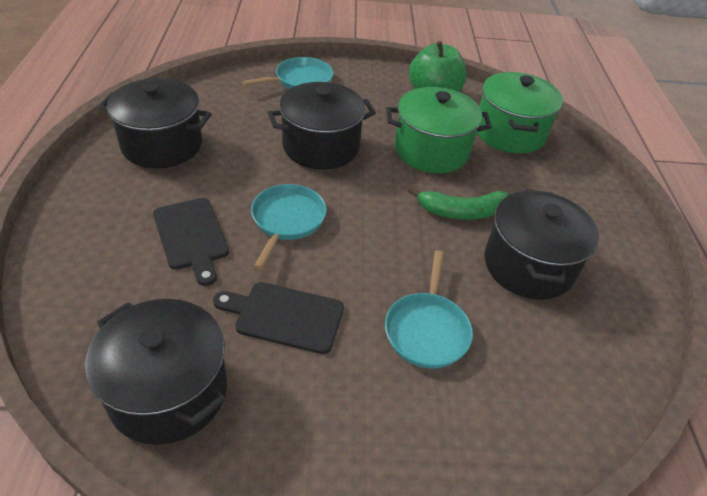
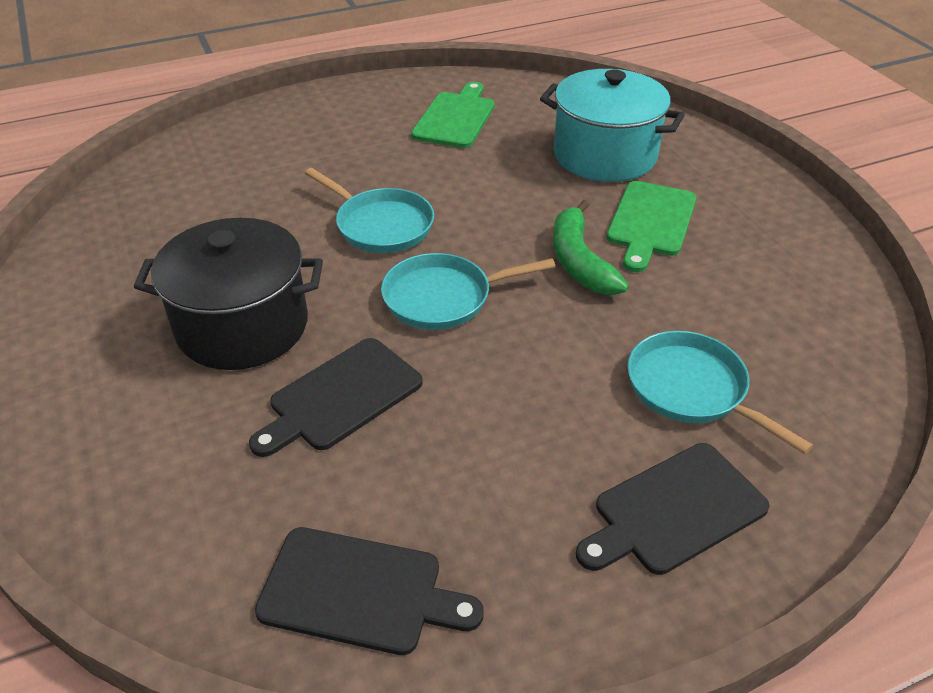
black cutting board: [153,198,229,286] [213,282,344,354] = 2 -> [249,338,423,457] [255,527,484,655] [576,443,770,575] = 3
black pot: [85,299,227,445] [99,78,211,168] [268,82,376,170] [484,189,599,300] = 4 -> [134,218,323,370] = 1
green apple: [409,41,467,92] = 1 -> none = 0
green cutting board: none = 0 -> [411,82,495,148] [607,181,696,272] = 2
green pot: [386,87,492,173] [476,72,563,154] = 2 -> none = 0
turquoise pot: none = 0 -> [540,69,685,182] = 1

